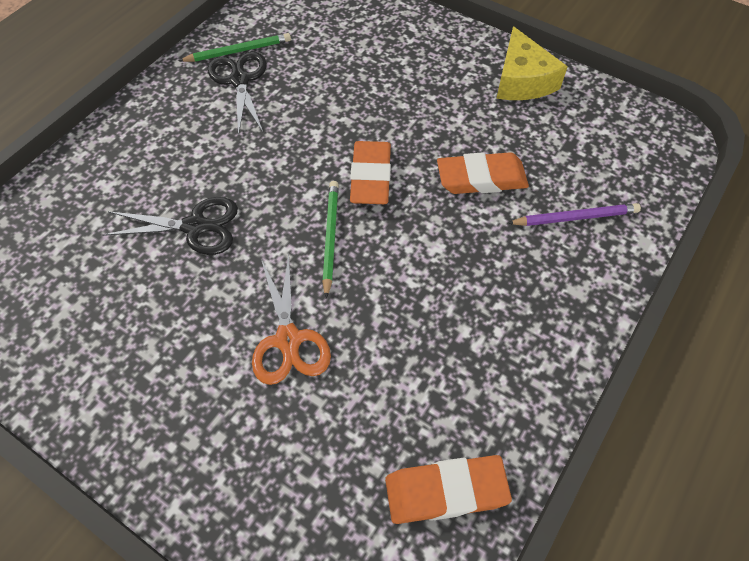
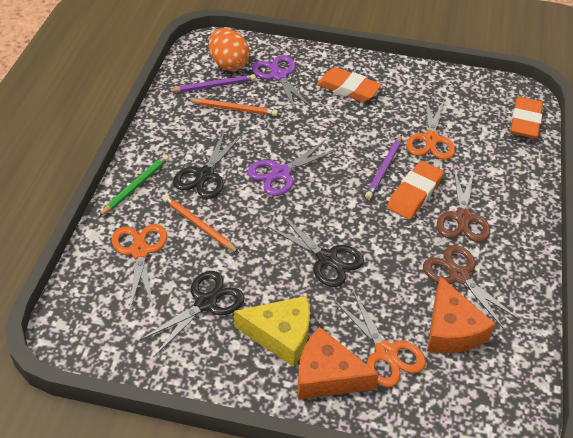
black scissors: [102,197,238,255] [207,52,267,136] = 2 -> [140,271,244,356] [173,131,242,199] [267,214,364,287] = 3
brown scissors: none = 0 -> [423,245,520,330] [437,169,490,242] = 2
green pencil: [179,33,291,62] [322,181,339,299] = 2 -> [99,154,169,217] = 1
orange cheese: none = 0 -> [297,327,379,399] [427,276,496,353] = 2
orange egg: none = 0 -> [209,28,250,71] = 1
orange pencil: none = 0 -> [163,195,239,253] [187,98,278,116] = 2
orange scissors: [252,254,331,385] = 1 -> [112,224,167,309] [334,291,426,387] [406,98,455,160] = 3
purple pencil: [508,203,641,226] = 1 -> [168,74,256,92] [365,135,402,199] = 2
purple scissors: none = 0 -> [248,140,338,196] [252,55,312,112] = 2

